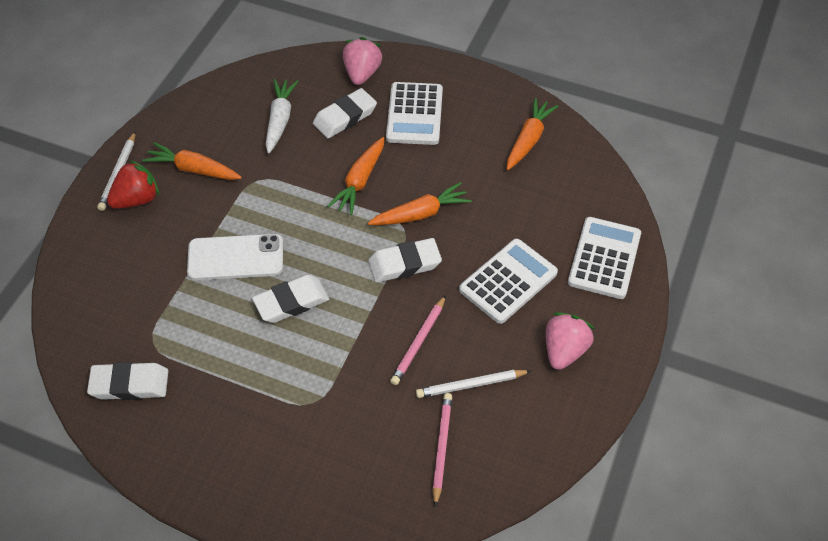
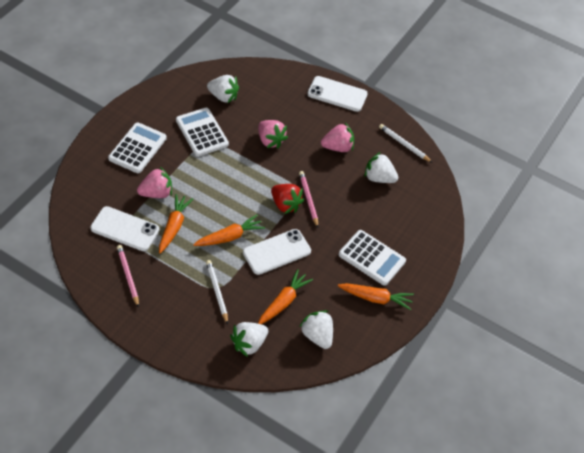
pink strawberry: [343,37,383,85] [546,312,595,370] = 2 -> [137,167,172,198] [258,120,288,149] [321,123,354,152] = 3
white carrot: [266,79,298,154] = 1 -> none = 0
white eraser: [87,362,168,400] [252,275,329,323] [313,88,377,138] [368,238,442,283] = 4 -> none = 0
white phone: [187,234,283,281] = 1 -> [90,206,159,251] [243,229,311,275] [307,76,368,112] = 3
white strawberry: none = 0 -> [207,75,239,103] [230,322,268,357] [299,310,333,349] [364,152,398,183] = 4

